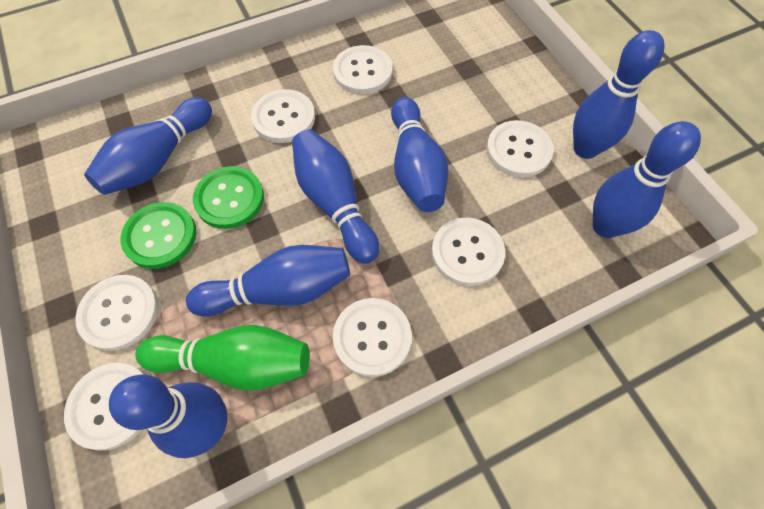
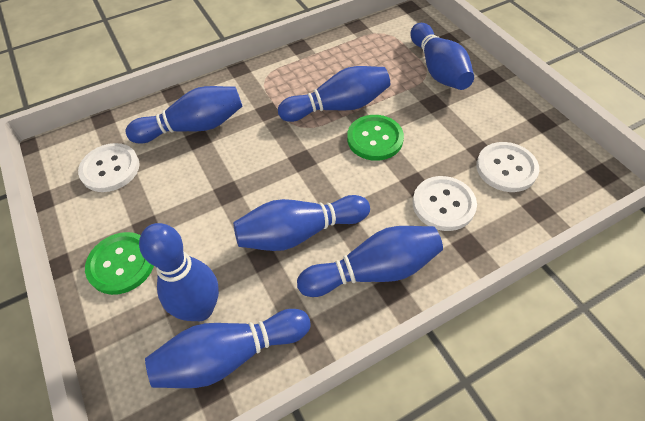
green bowling pin: [135,325,310,391] = 1 -> none = 0
white button: [64,363,146,451] [75,275,159,351] [251,89,315,143] [333,45,392,94] [333,298,412,377] [432,217,505,286] [486,120,554,178] = 7 -> [78,143,140,192] [413,176,477,231] [476,142,539,192] = 3

